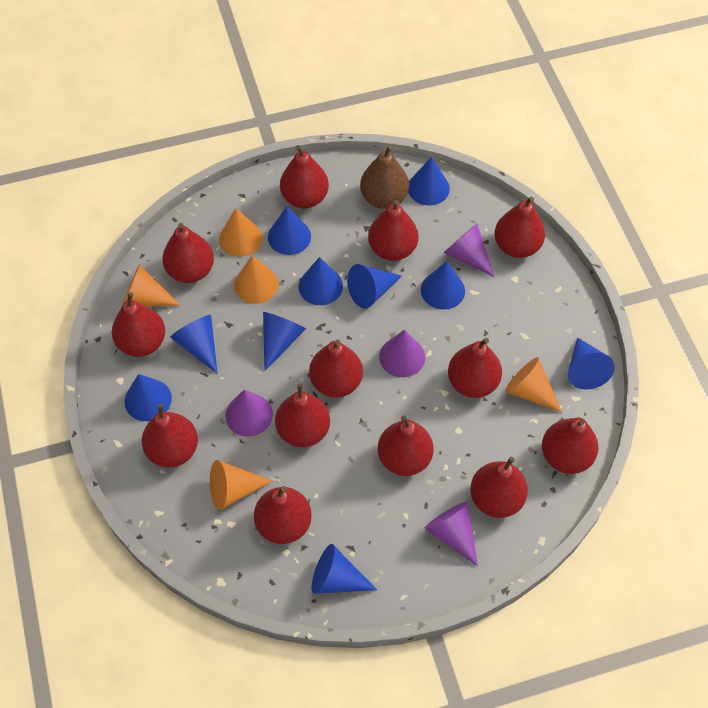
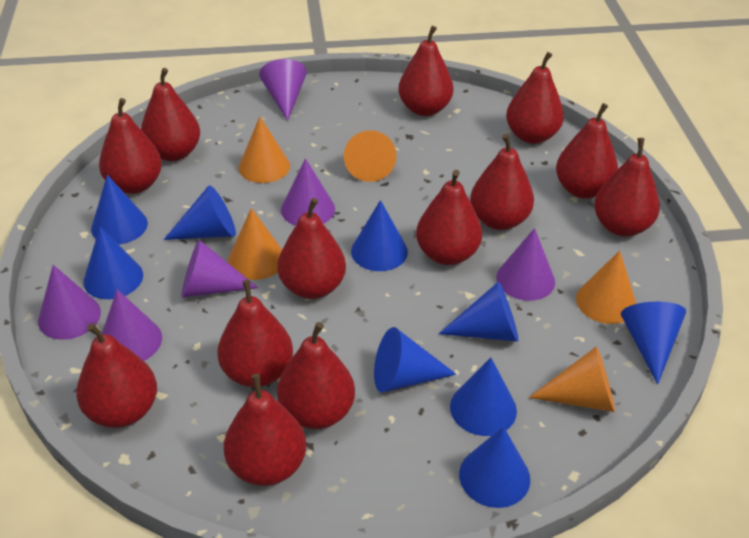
blue cone: [124,374,172,421] [170,315,218,374] [263,312,306,371] [268,206,311,255] [299,257,343,305] [312,544,377,594] [347,264,402,309] [408,157,450,205] [421,261,465,310] [568,337,615,390] = 10 -> [83,227,143,299] [91,175,148,245] [164,185,236,240] [351,200,408,271] [374,327,456,392] [439,282,518,342] [450,358,517,436] [459,426,530,508] [621,302,686,385] = 9
brown pear: [360,145,409,209] = 1 -> none = 0
purple cone: [225,389,273,437] [379,330,425,377] [424,502,478,566] [443,224,494,277] = 4 -> [38,265,101,340] [102,289,162,361] [182,240,258,298] [259,59,307,121] [281,158,335,226] [496,228,555,301] = 6

